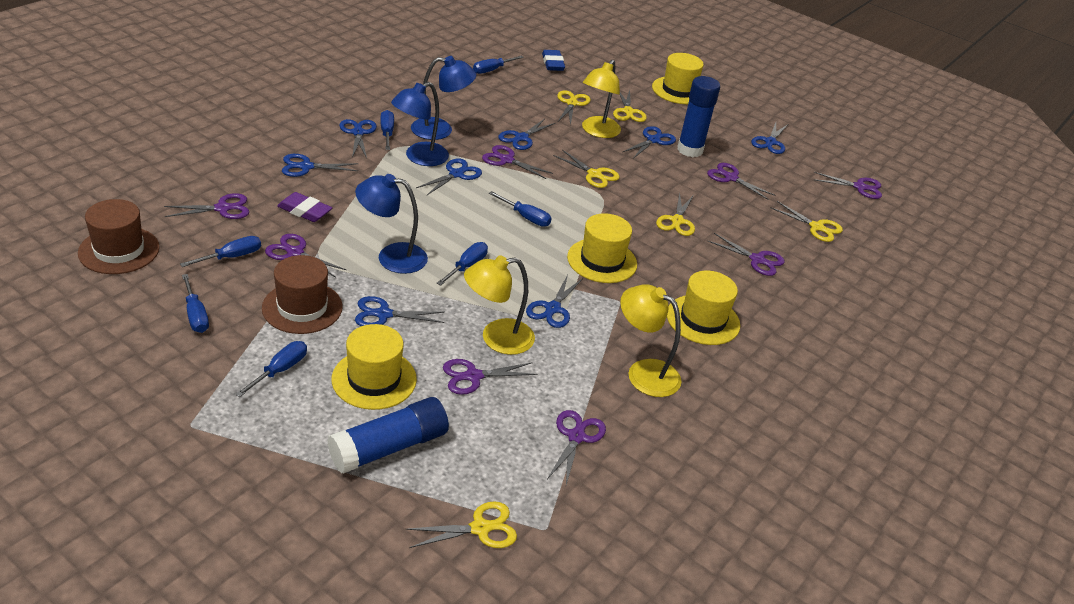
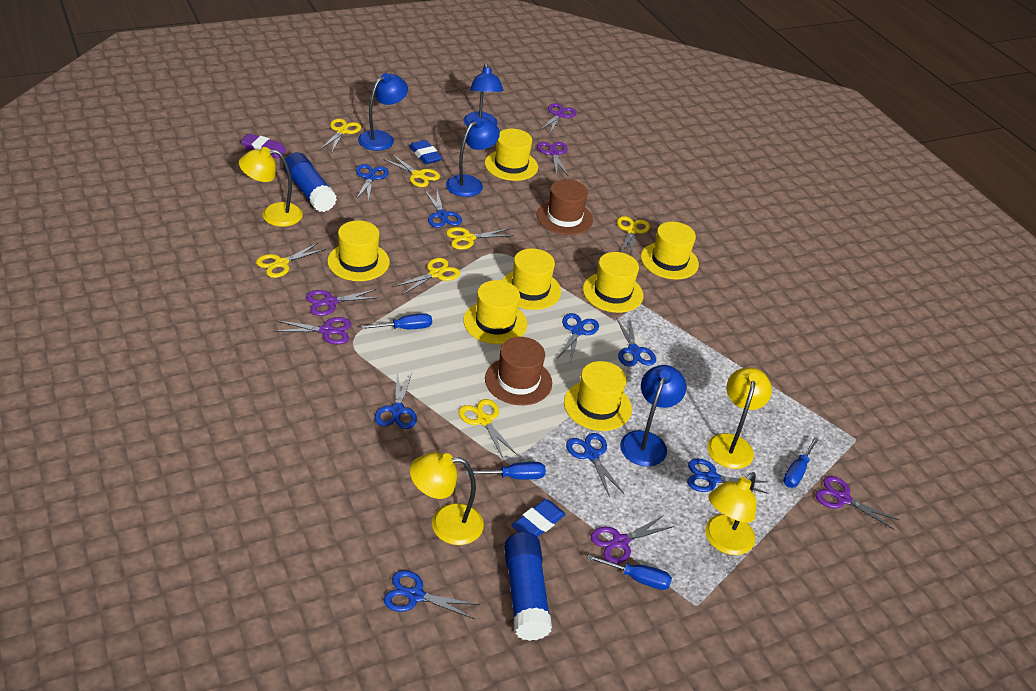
blue eraser: [542,50,565,71] = 1 -> [409,140,442,164] [511,499,566,537] = 2
blue lamp: [355,174,428,274] [391,82,449,166] [411,56,476,140] = 3 -> [358,73,408,151] [446,117,500,197] [464,63,503,127] [620,365,686,466] = 4
blue screwdriver: [180,236,261,267] [182,274,209,333] [235,341,307,397] [380,110,394,150] [436,242,488,286] [473,56,524,74] [489,191,552,227] = 7 -> [361,313,432,329] [465,462,546,480] [587,554,672,590] [783,437,819,488] = 4
purple scissors: [164,193,249,219] [265,234,346,278] [443,359,537,395] [482,145,553,179] [547,410,606,485] [707,163,776,200] [708,233,785,276] [814,172,882,199] = 8 -> [274,317,351,344] [306,289,381,316] [537,142,568,176] [540,103,577,134] [591,515,674,564] [815,476,899,530] = 6
yellow hat: [331,324,417,410] [567,213,637,283] [652,53,704,104] [667,271,740,345] = 4 -> [327,220,390,281] [463,280,527,344] [485,129,538,181] [502,248,561,310] [564,361,632,431] [583,252,643,313] [641,222,699,279] = 7
yellow lamp: [464,255,535,355] [582,60,621,138] [620,284,682,397] = 3 -> [239,147,303,227] [410,452,484,545] [705,472,756,555] [707,367,772,469] = 4
yellow scissors: [405,501,517,548] [553,150,620,188] [557,90,591,125] [613,90,647,122] [656,193,695,236] [770,201,843,242] = 6 -> [256,243,326,278] [321,119,361,152] [383,154,440,187] [394,258,460,295] [446,227,514,250] [458,399,517,458] [617,216,650,257] = 7

